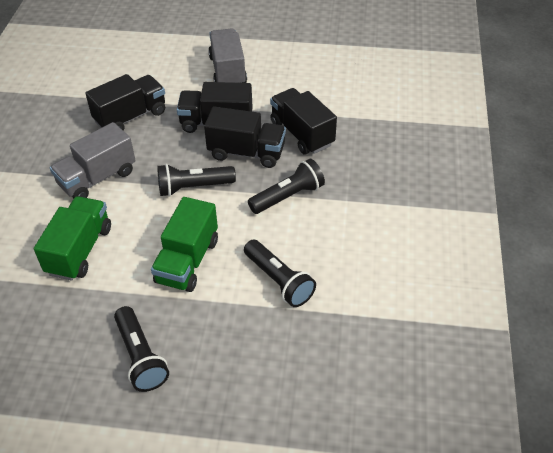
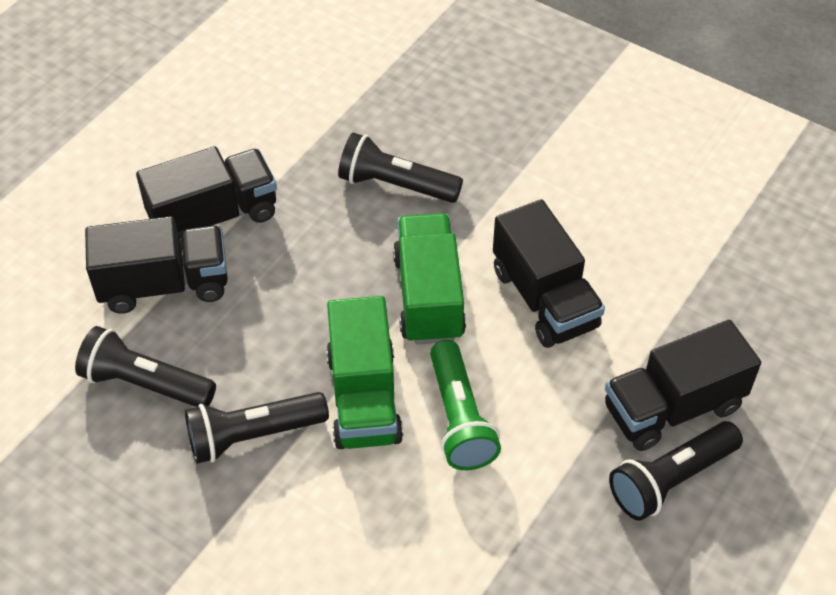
green flashlight: none = 0 -> [430,340,501,470] = 1
grey truck: [50,122,135,199] [208,28,247,83] = 2 -> none = 0

